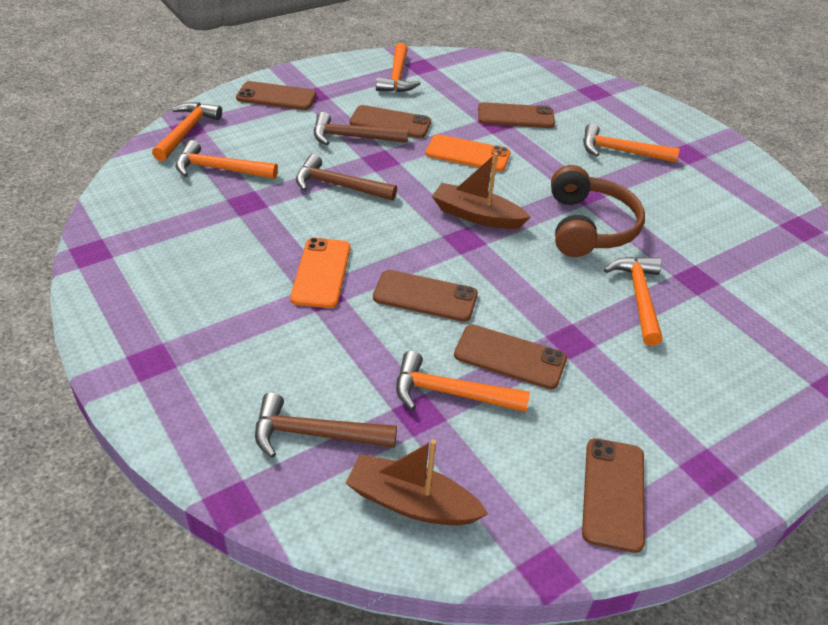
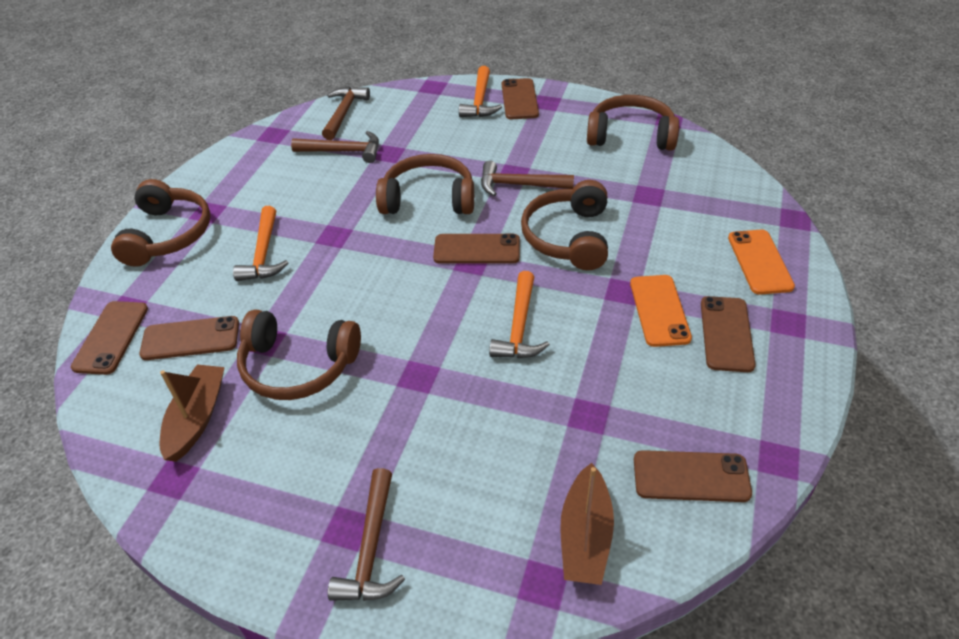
brown hammer: [255,392,397,458] [296,154,397,201] [314,112,408,145] = 3 -> [291,131,379,163] [322,87,370,140] [328,468,405,601] [481,161,574,196] = 4
brown headphones: [551,165,645,257] = 1 -> [111,179,210,267] [237,309,361,400] [376,154,474,214] [521,180,608,270] [587,95,679,151] = 5
orange hammer: [152,102,222,161] [175,140,278,179] [376,43,421,92] [396,351,530,412] [583,123,680,163] [604,257,663,346] = 6 -> [233,206,288,281] [459,66,502,117] [489,271,550,358] = 3

